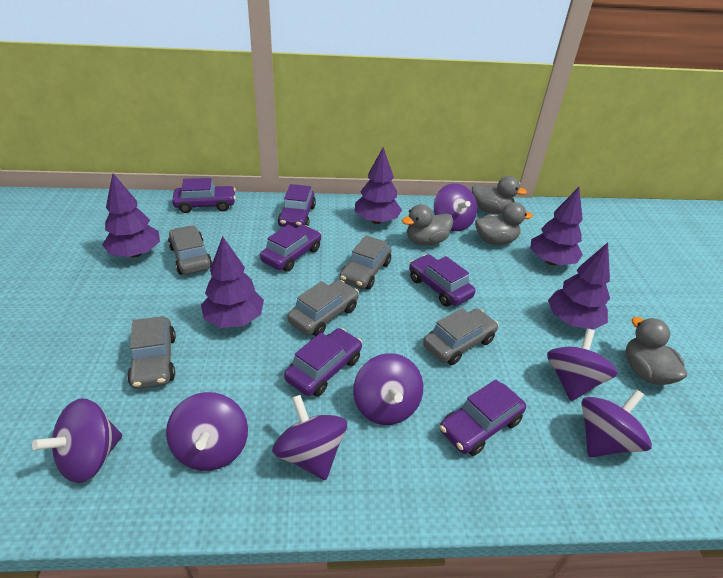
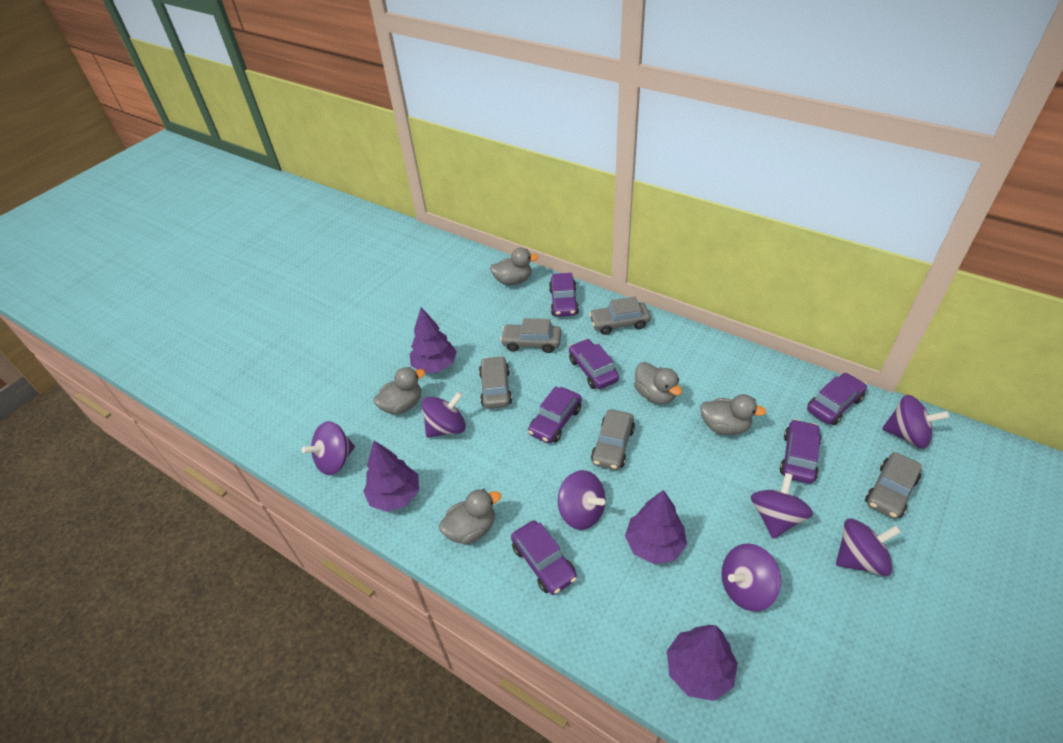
grey duck: [402,204,453,245] [472,176,527,214] [475,202,533,245] [626,317,687,385] = 4 -> [373,367,425,415] [439,489,501,545] [490,248,538,285] [634,362,682,404] [700,394,766,435] = 5
purple tree: [102,173,160,257] [201,236,264,328] [355,147,402,224] [530,187,583,265] [548,242,610,330] = 5 -> [363,441,419,512] [410,307,457,373] [625,490,687,564] [667,625,738,701] = 4

